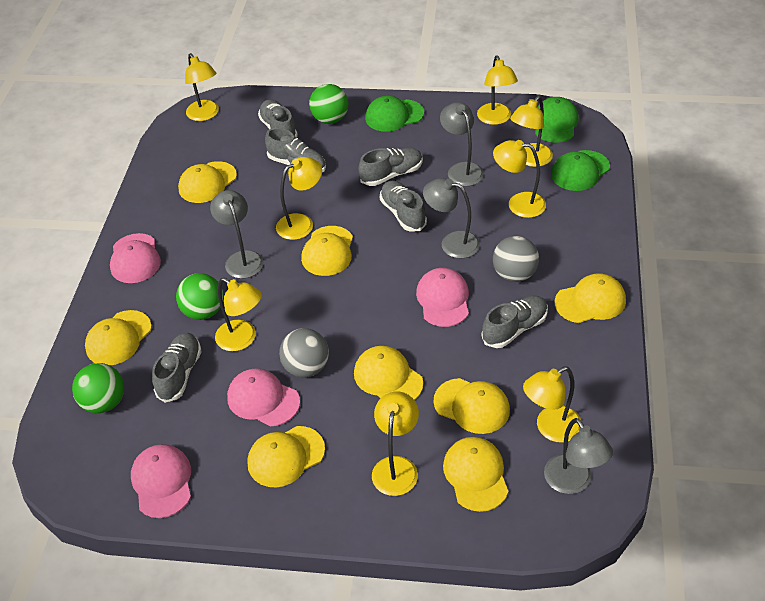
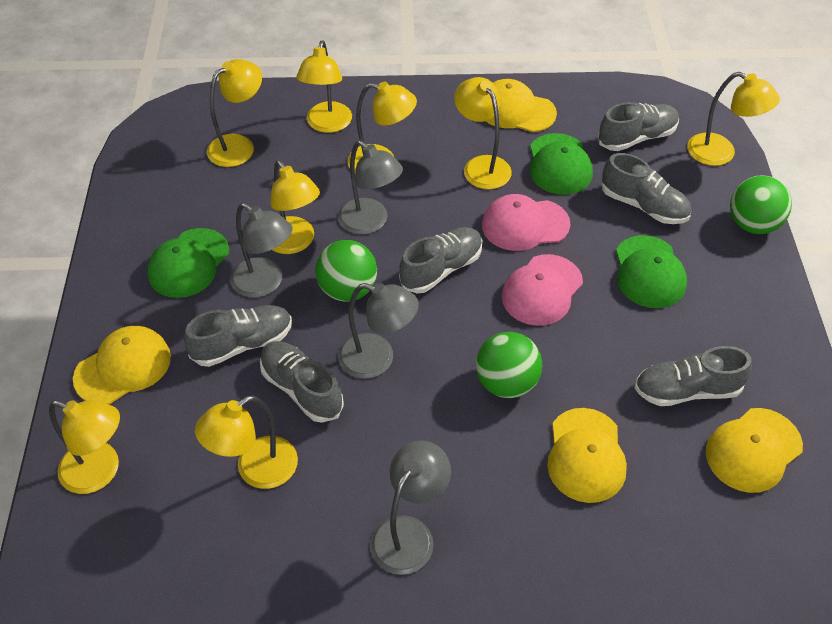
grey ball: [279,328,329,378] [493,236,539,282] = 2 -> none = 0
pink cap: [110,233,161,283] [131,444,191,518] [227,368,300,426] [416,268,469,327] = 4 -> [482,194,570,251] [502,254,583,326] = 2
yellow cap: [85,310,152,365] [178,161,237,203] [247,426,325,487] [301,226,353,276] [354,346,423,400] [434,378,510,434] [443,437,509,512] [555,273,626,323] = 8 -> [73,326,171,405] [486,79,557,132] [547,408,627,503] [706,408,803,493] = 4

